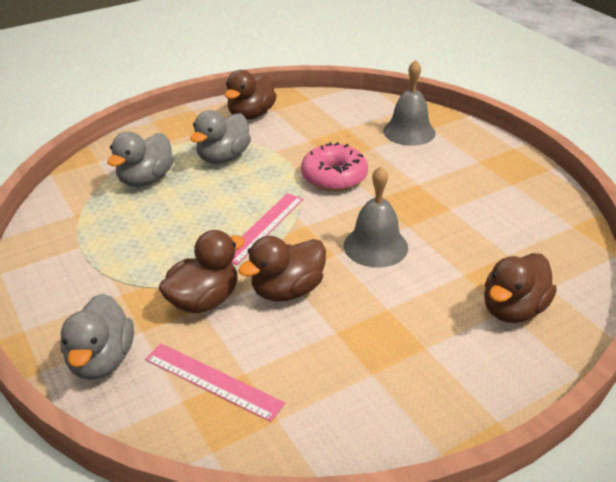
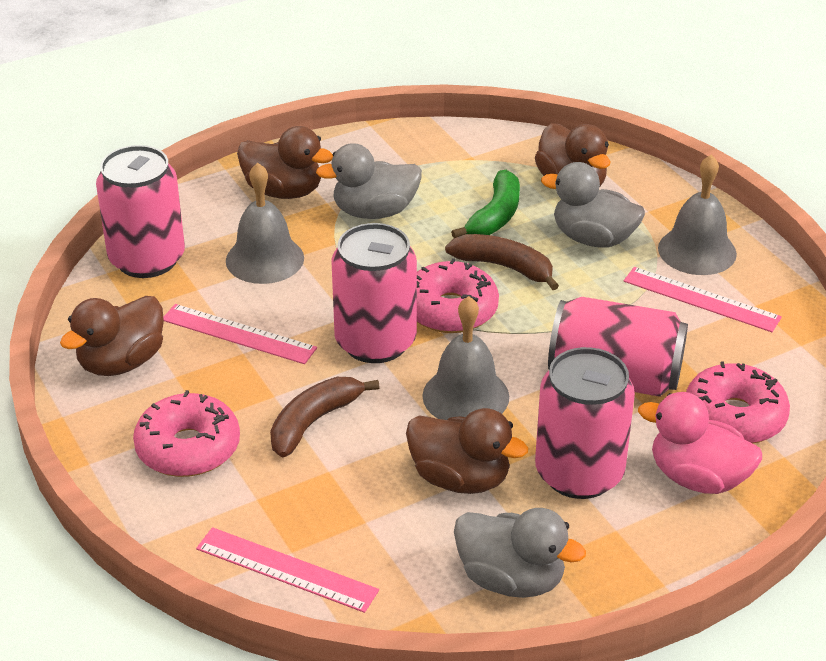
brown banana: none = 0 -> [270,377,380,457] [445,234,559,290] = 2
green banana: none = 0 -> [451,170,520,238] = 1
grey bell: [344,166,408,268] [383,60,436,146] = 2 -> [226,163,304,284] [422,296,509,420] [658,155,737,275] = 3
pink can: none = 0 -> [96,145,185,278] [331,223,417,363] [535,347,635,499] [548,297,688,397] = 4
pink donut: [301,142,368,191] = 1 -> [133,390,240,477] [417,258,499,333] [686,362,790,443] = 3
pink duck: none = 0 -> [638,392,762,494] = 1
pink ruler: [145,343,285,422] [231,193,303,265] = 2 -> [163,304,317,364] [196,527,379,613] [624,267,782,332] = 3

